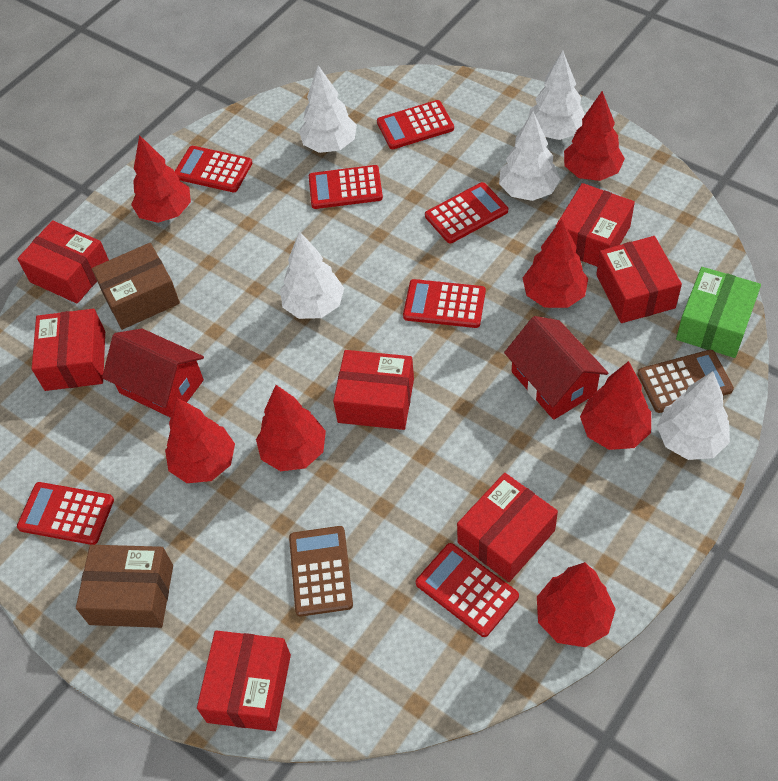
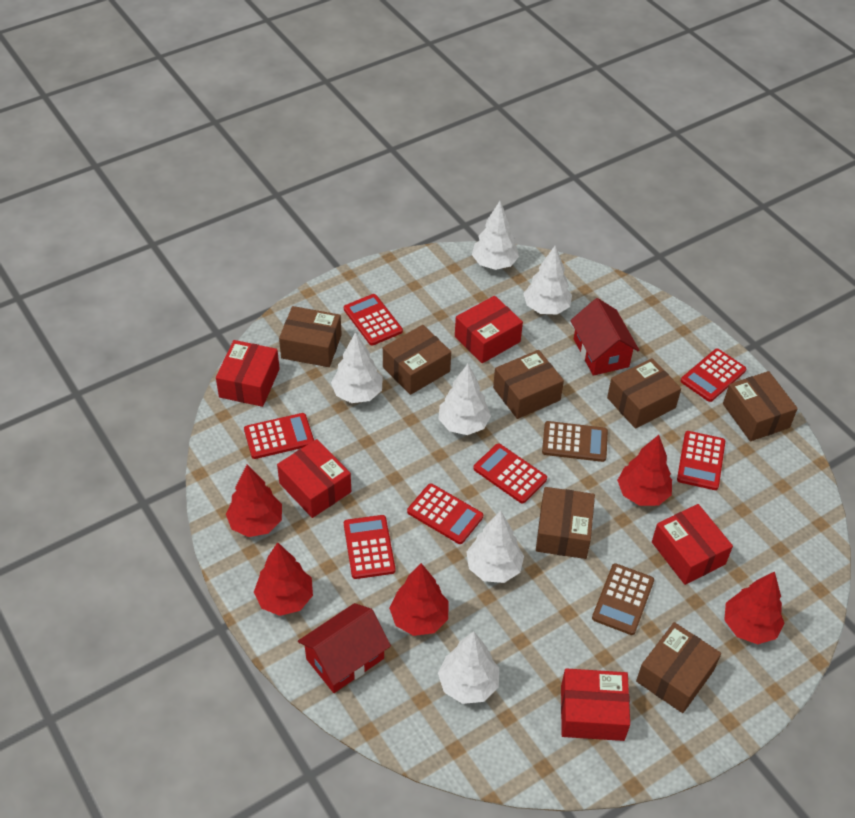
brown box: [76,545,173,628] [92,243,180,330] = 2 -> [279,306,342,367] [383,325,451,395] [493,350,564,419] [536,487,595,559] [607,358,681,429] [636,622,721,713] [723,371,798,441] = 7
green box: [676,267,761,358] = 1 -> none = 0
red box: [17,220,109,304] [32,309,105,391] [197,631,291,731] [333,350,414,430] [457,473,558,582] [556,183,635,267] [596,236,682,323] = 7 -> [216,340,280,407] [277,439,351,518] [455,296,523,363] [561,668,630,741] [652,504,733,585] = 5
red tree: [131,135,191,223] [165,398,235,483] [256,385,326,471] [523,219,588,308] [537,562,616,647] [564,91,625,181] [580,361,651,450] = 7 -> [226,464,282,537] [254,542,313,616] [389,563,449,636] [617,435,672,506] [724,571,784,644] = 5
white tree: [280,231,344,319] [299,65,357,153] [499,111,560,201] [529,50,585,140] [657,371,730,460] = 5 -> [331,332,383,403] [438,364,491,435] [438,631,499,704] [466,511,524,583] [472,201,519,270] [523,246,572,314] = 6

